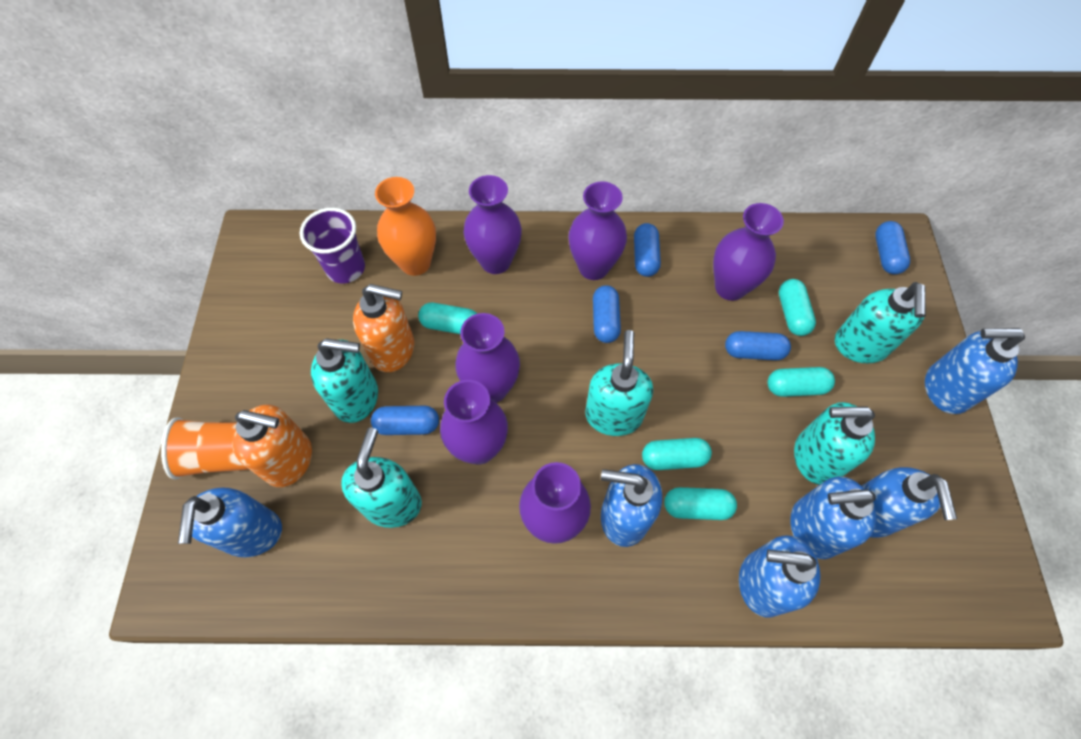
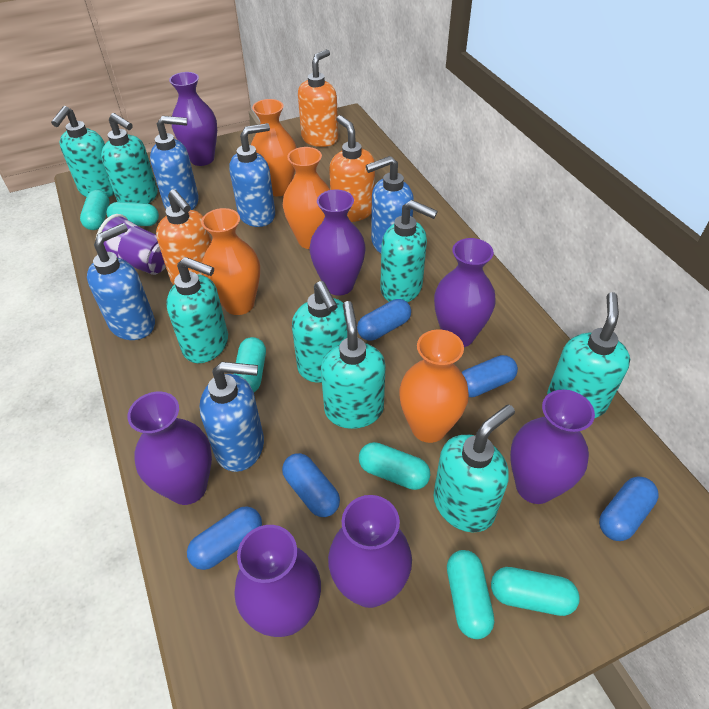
blue soap dispenser: [178,487,282,557] [601,464,662,547] [739,536,820,617] [790,476,876,559] [862,467,957,538] [925,328,1025,414] = 6 -> [87,223,155,340] [150,116,199,210] [199,362,264,472] [229,123,275,227] [366,156,414,253] = 5
orange cup: [161,417,249,479] = 1 -> none = 0
orange soap dispenser: [232,404,312,487] [353,284,414,372] = 2 -> [156,189,212,285] [298,49,338,147] [329,115,375,222] = 3
orange vase: [375,177,436,276] = 1 -> [201,208,260,315] [251,99,297,196] [283,147,330,249] [399,329,469,443] = 4
purple vase: [440,380,508,464] [455,313,520,403] [463,175,522,274] [519,462,591,544] [568,181,627,280] [713,203,784,301] = 6 -> [128,392,212,505] [169,72,217,166] [234,525,321,637] [310,189,366,296] [328,495,412,608] [434,238,496,347] [510,389,595,504] = 7
turquoise capsule: [418,303,477,334] [642,438,712,470] [664,487,737,520] [767,367,835,397] [779,279,816,336] = 5 -> [80,190,109,230] [107,202,159,226] [233,337,266,392] [359,442,431,490] [447,550,494,639] [491,567,580,616] = 6
turquoise soap dispenser: [311,338,378,423] [341,428,422,528] [585,330,653,436] [794,402,875,485] [835,282,926,363] = 5 -> [51,106,114,197] [101,113,158,204] [166,257,228,363] [292,281,347,383] [321,301,385,429] [380,200,438,302] [433,404,515,532] [547,292,630,419] = 8

